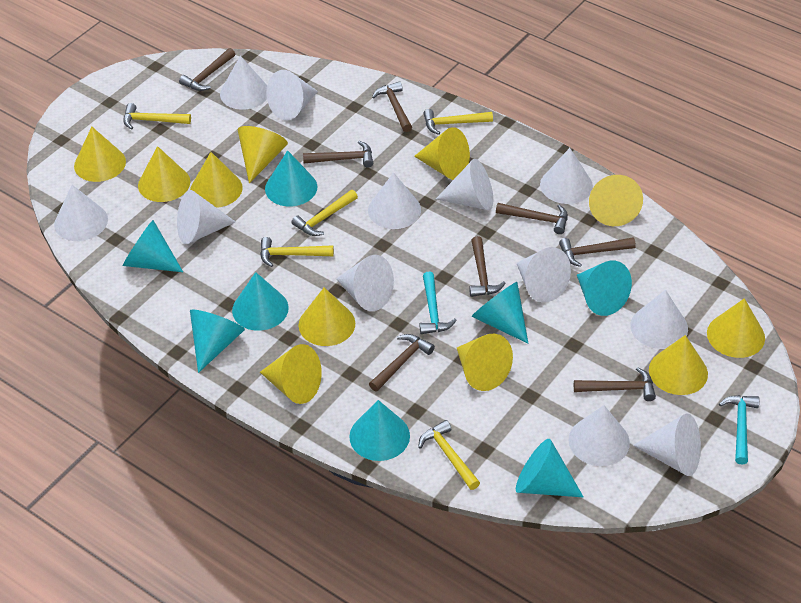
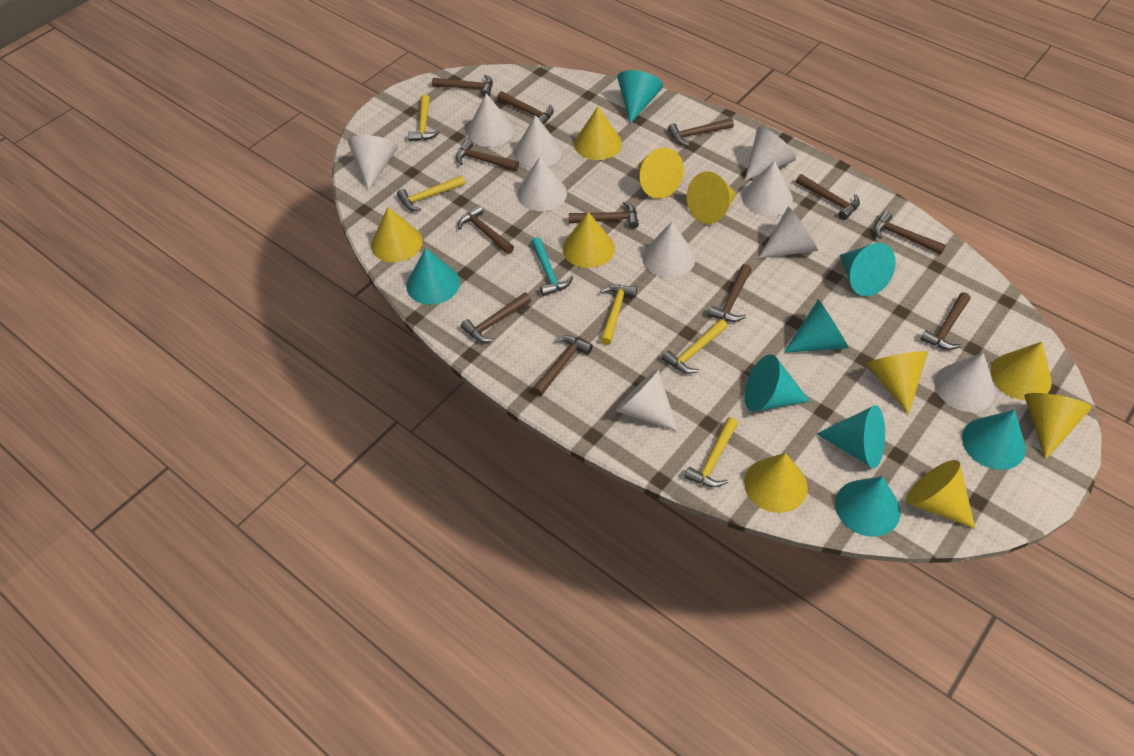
brown hammer: [179,48,235,91] [303,141,373,167] [369,334,435,392] [372,81,412,132] [469,236,506,297] [496,203,568,234] [559,237,636,267] [574,367,656,401] = 8 -> [432,74,493,97] [456,139,519,171] [458,205,514,254] [460,292,531,343] [497,91,554,125] [532,335,593,396] [569,201,639,229] [668,118,734,146] [708,264,752,322] [796,174,860,220] [874,211,946,254] [920,292,970,350] = 12
turquoise hammer: [420,272,457,334] [719,395,760,465] = 2 -> [531,237,573,296] = 1
white cone: [54,185,108,241] [177,190,236,244] [220,56,267,110] [267,70,318,120] [336,255,394,311] [368,173,421,229] [436,159,493,210] [516,247,571,302] [540,148,593,204] [569,405,630,466] [630,290,688,349] [633,413,701,476] = 12 -> [348,135,397,190] [467,93,514,147] [514,115,562,169] [517,157,567,211] [615,369,678,431] [642,222,695,278] [742,161,793,216] [745,127,796,181] [759,206,818,258] [934,353,996,412] = 10
yellow cone: [74,127,126,182] [138,146,190,202] [190,152,243,208] [238,126,288,183] [260,344,322,404] [299,287,355,346] [414,127,470,180] [457,334,513,391] [589,175,643,226] [649,335,708,395] [707,298,765,358] = 11 -> [371,207,423,262] [563,212,615,268] [574,107,622,160] [638,148,684,199] [687,171,736,224] [744,453,808,513] [866,351,928,415] [906,460,975,529] [990,342,1052,401] [1024,393,1092,460] = 10

